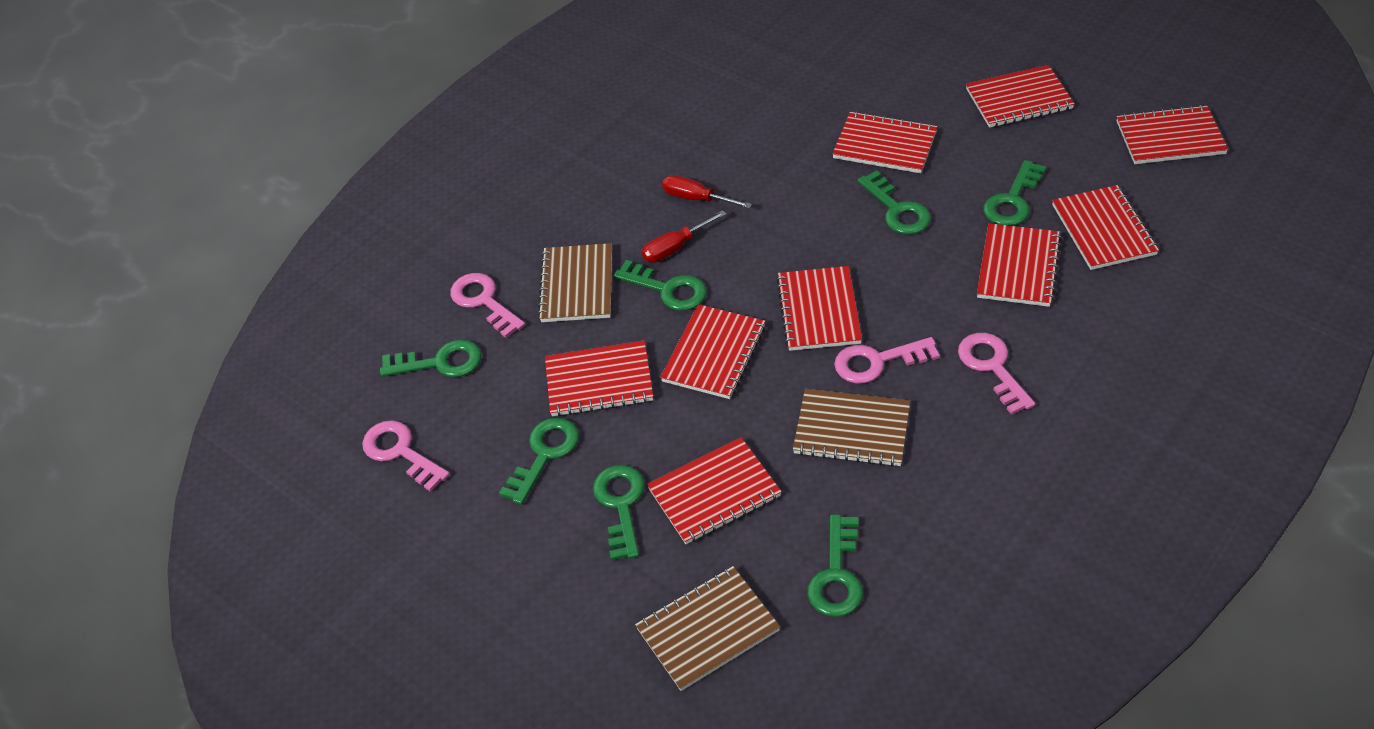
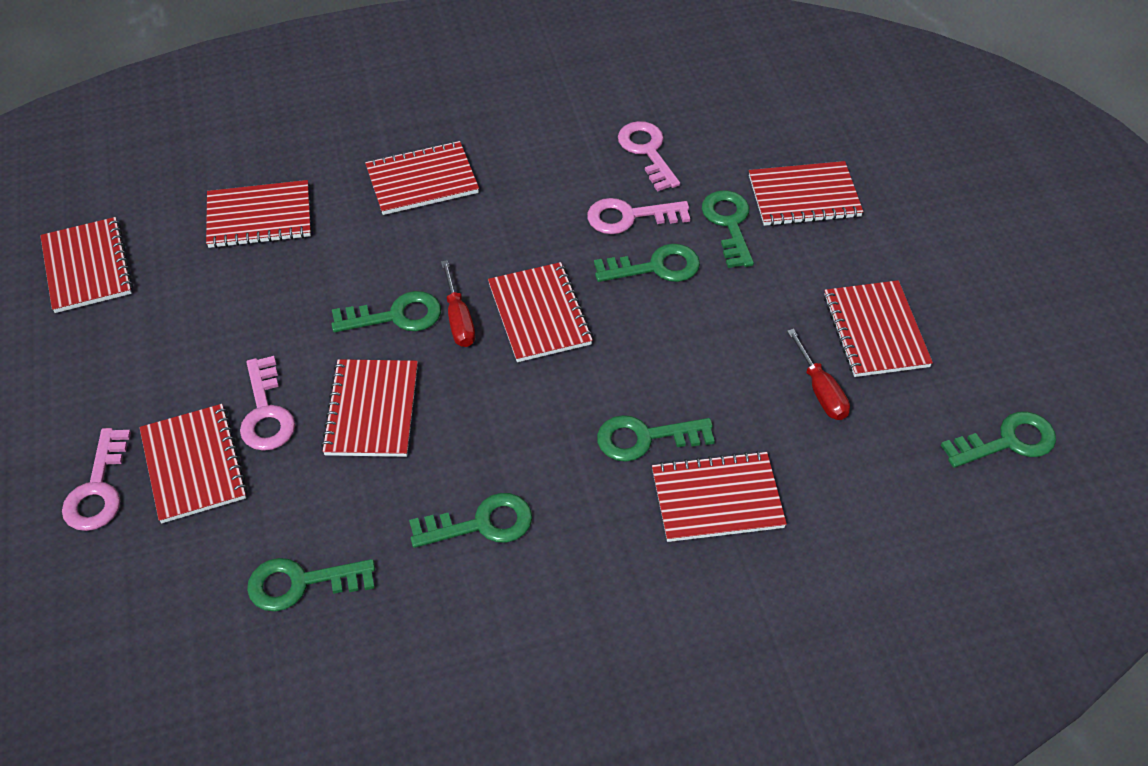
brown notebook: [537,243,612,322] [635,566,780,691] [793,389,910,467] = 3 -> none = 0

